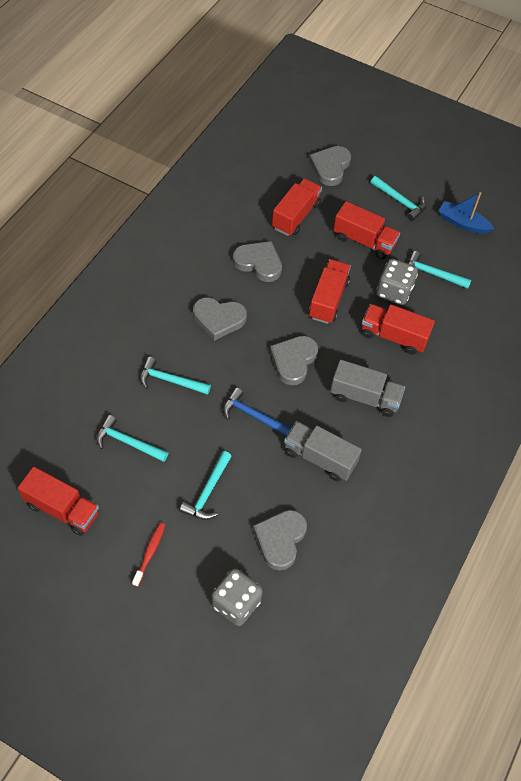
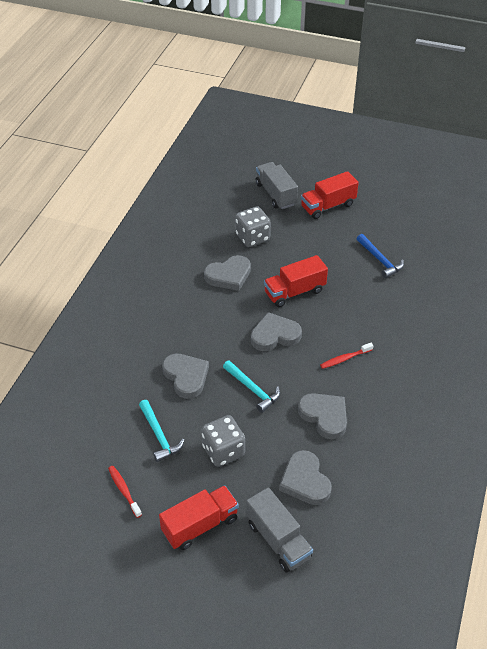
blue boat: [439,192,494,234] = 1 -> none = 0
red toothbrush: [132,523,165,587] = 1 -> [108,466,142,518] [320,343,373,369] = 2
red truck: [18,467,99,536] [272,179,322,236] [309,259,351,324] [333,201,400,259] [361,304,435,355] = 5 -> [159,485,239,550] [264,255,328,307] [301,171,359,219] = 3
turquoise hammer: [96,415,168,462] [140,357,211,395] [180,451,232,520] [371,176,426,221] [407,251,471,289] = 5 -> [139,400,184,462] [223,360,280,413] = 2

